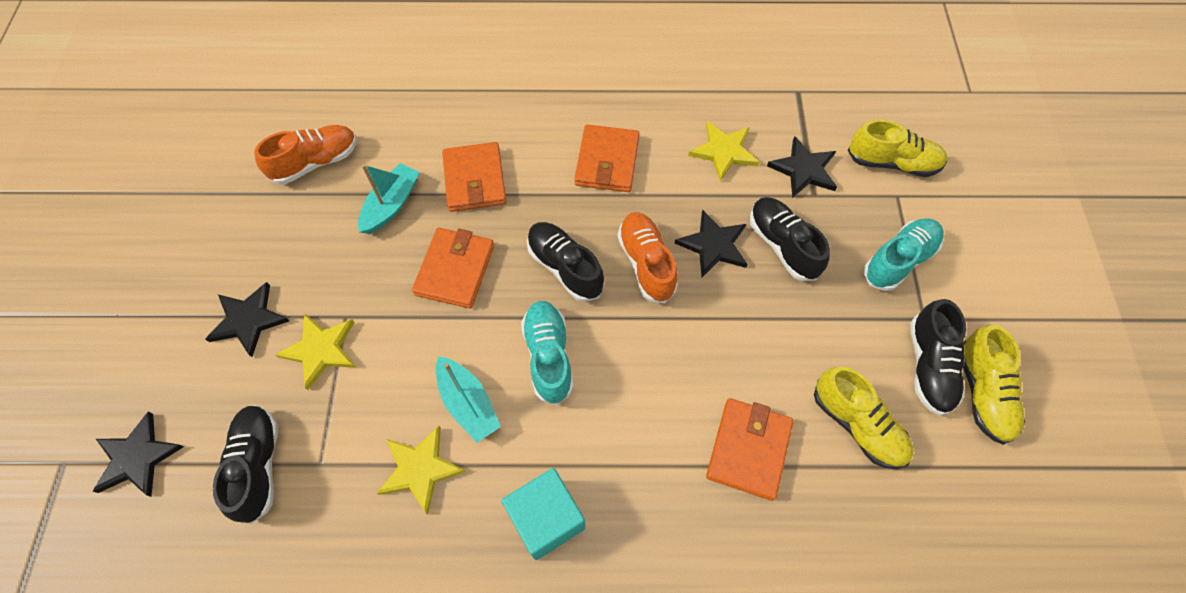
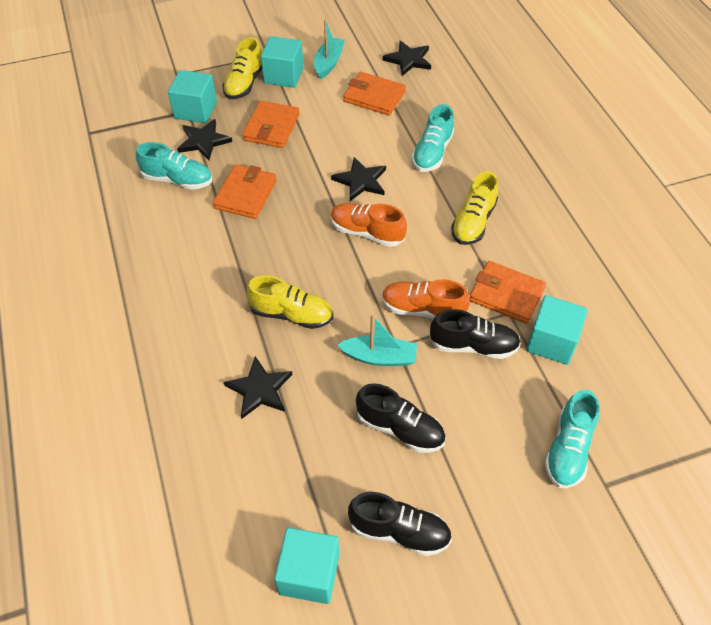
black shoe: [213,405,278,524] [527,222,604,302] [750,197,830,281] [910,299,966,416] = 4 -> [348,492,452,556] [356,383,446,453] [429,309,521,359] = 3
turquoise cube: [502,468,585,560] = 1 -> [168,70,217,123] [261,36,304,88] [274,528,339,604] [526,295,588,365] = 4
turquoise shoe: [521,301,573,405] [863,218,944,291] = 2 -> [136,142,212,190] [412,104,454,172] [545,390,600,488] = 3
yellow star: [275,313,356,390] [377,426,466,515] [688,121,759,181] = 3 -> none = 0

